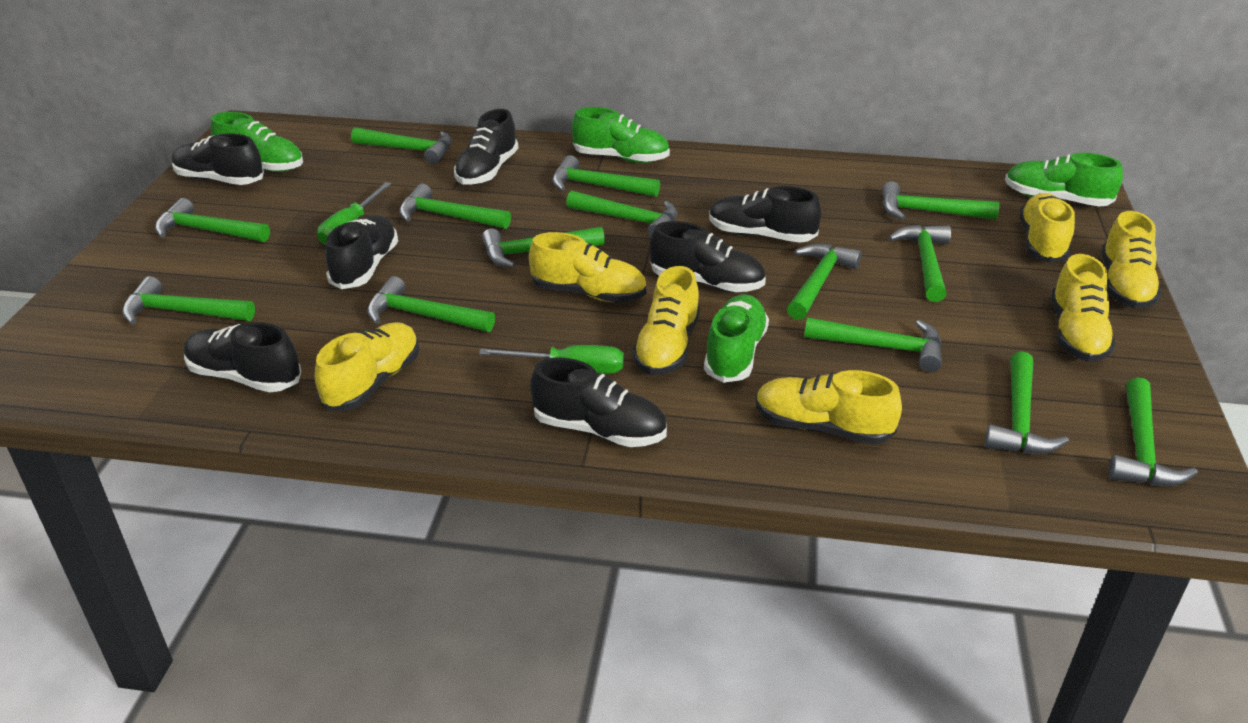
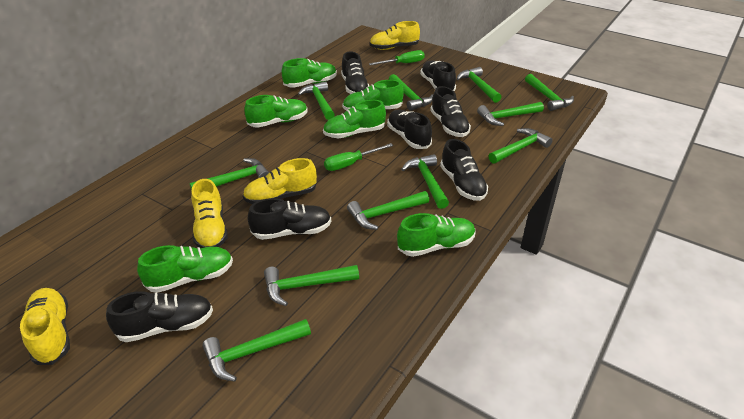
green hammer: [122,276,255,325] [155,198,270,242] [351,127,452,164] [367,276,495,332] [399,184,511,229] [482,227,605,268] [552,155,660,197] [566,191,677,237] [787,244,862,320] [804,317,942,372] [882,181,1000,220] [888,225,951,302] [985,351,1069,454] [1109,378,1198,486] = 14 -> [189,158,269,191] [202,319,311,382] [264,265,359,306] [298,81,335,120] [347,191,429,230] [389,74,433,111] [401,154,449,209] [457,67,502,103] [477,102,544,126] [489,128,553,164] [525,74,574,111] = 11
green shoe: [211,112,303,172] [572,107,670,163] [704,295,769,383] [1005,153,1123,207] = 4 -> [137,245,233,293] [244,95,308,128] [282,58,337,88] [323,100,386,138] [342,80,403,110] [397,213,475,257] = 6
yellow shoe: [315,322,419,411] [529,232,647,303] [633,266,700,375] [756,370,902,445] [1019,193,1075,263] [1051,254,1116,362] [1101,211,1161,309] = 7 -> [20,288,70,365] [191,179,228,248] [243,158,317,204] [370,21,420,50] = 4

